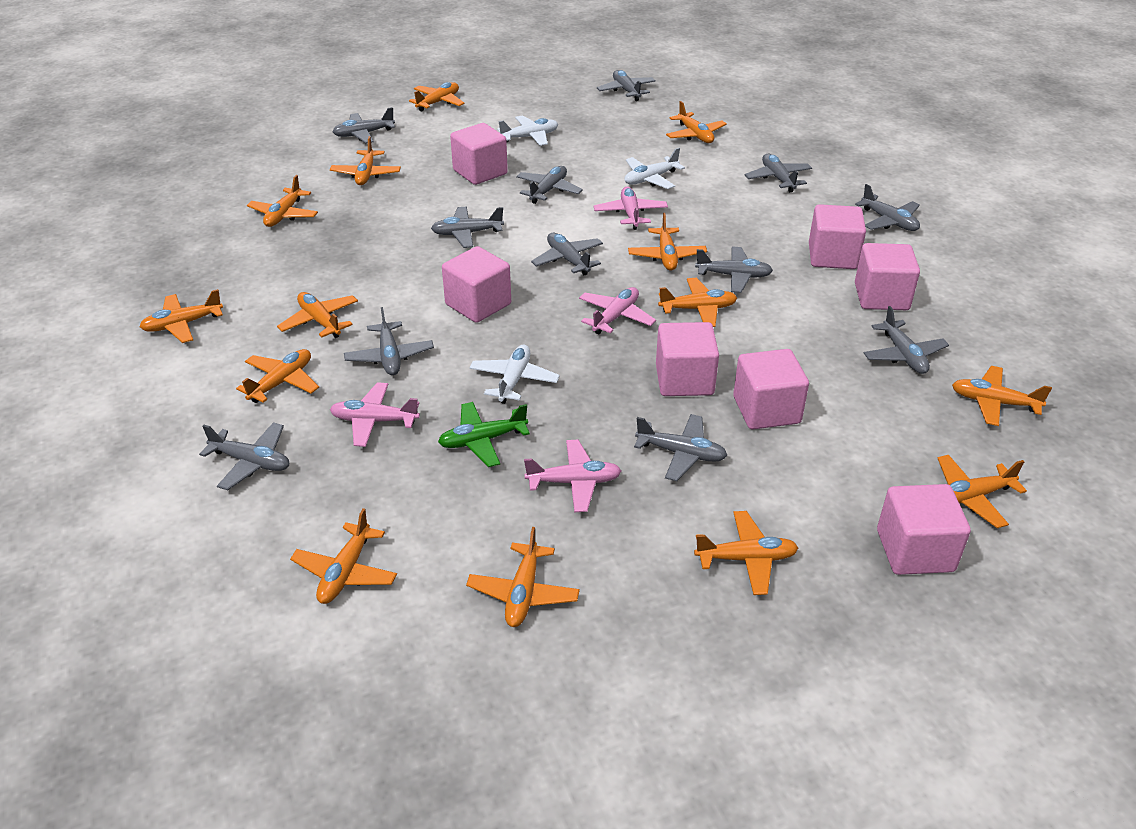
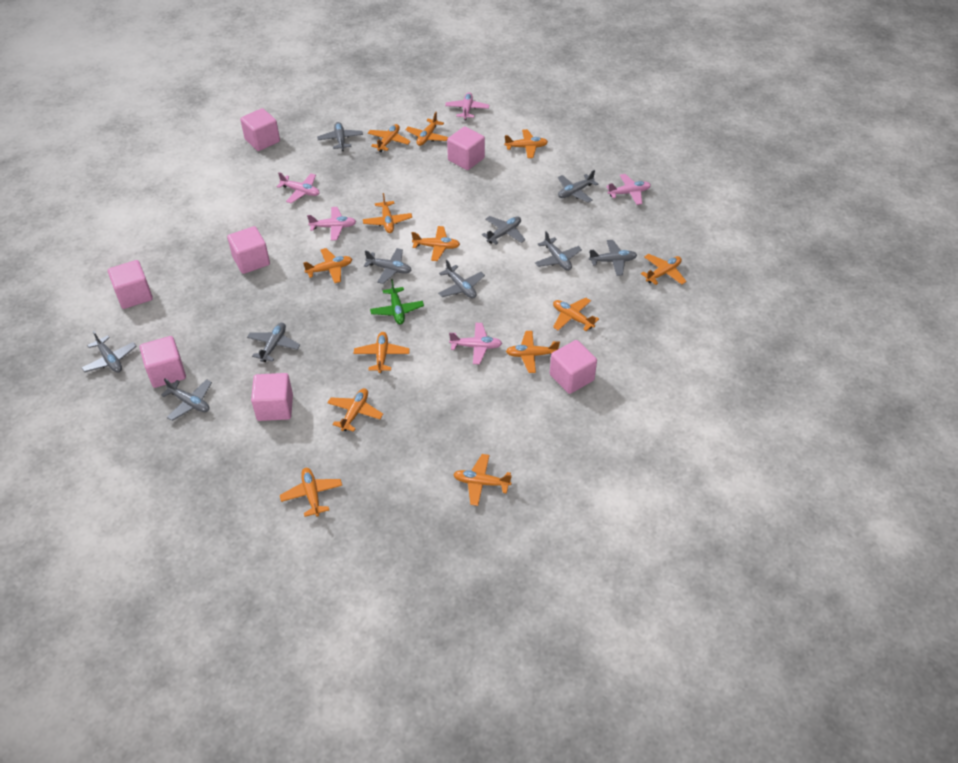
grey plane: [199,422,289,490] [333,107,395,143] [344,307,434,375] [431,207,504,248] [516,166,583,204] [531,233,603,275] [597,70,656,101] [634,414,728,481] [695,247,773,293] [745,154,812,192] [855,184,920,231] [864,306,949,374] = 12 -> [82,331,137,373] [161,379,212,421] [247,323,300,362] [317,122,363,151] [364,248,412,284] [438,260,485,298] [482,216,526,244] [535,231,582,271] [558,170,598,203] [589,240,637,276] = 10
orange plane: [139,289,223,343] [236,349,319,403] [247,175,318,227] [277,292,358,338] [290,508,397,604] [330,136,401,185] [409,82,465,112] [466,527,580,627] [628,213,707,271] [658,278,737,327] [666,101,727,143] [694,511,798,595] [938,455,1027,528] [952,366,1052,426] = 14 -> [280,468,342,517] [303,248,352,283] [327,388,383,432] [354,332,410,373] [363,193,412,233] [368,124,411,152] [405,112,449,146] [411,226,460,261] [453,454,512,506] [504,129,548,158] [506,331,560,373] [553,298,599,331] [641,254,686,285] = 13
pink plane: [330,382,420,447] [524,440,621,512] [579,287,656,335] [594,187,668,230] = 4 -> [277,172,320,203] [307,207,356,241] [445,92,489,121] [449,323,502,365] [606,174,651,205] = 5
white plane: [469,345,560,404] [497,115,558,146] [624,148,685,189] = 3 -> none = 0

